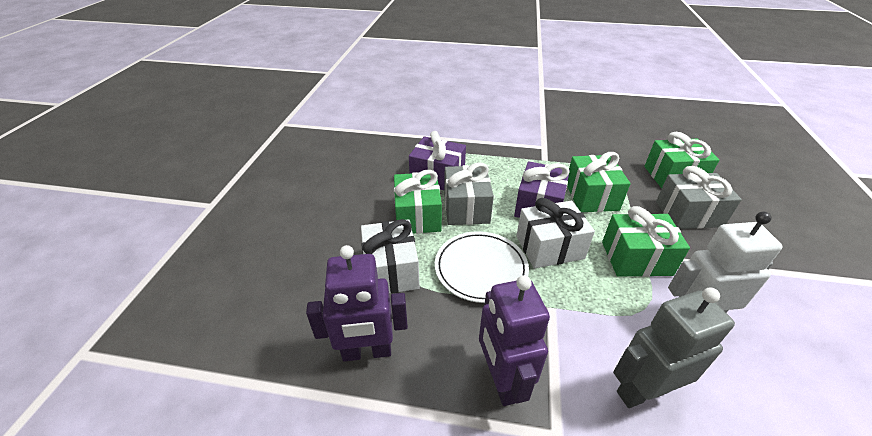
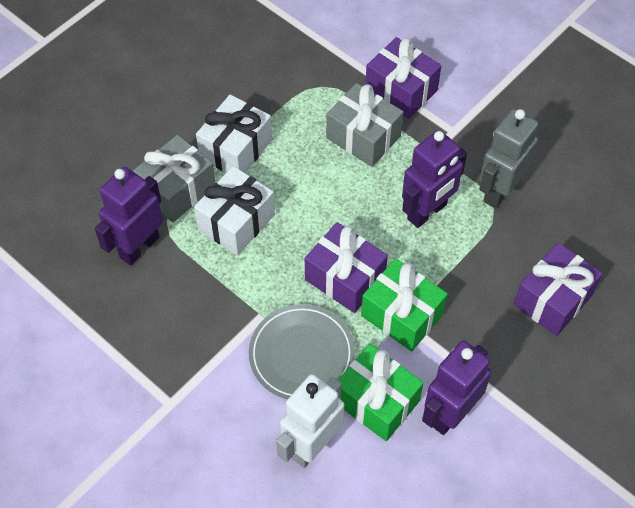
green gift: [394,170,442,234] [567,152,630,212] [602,206,690,277] [644,132,720,188] = 4 -> [338,344,423,441] [361,258,448,351] = 2
grey plate: none = 0 -> [249,304,355,399] = 1
purple gift: [409,131,466,190] [514,161,570,218] = 2 -> [305,222,388,313] [365,37,441,119] [514,243,602,336] = 3
purple robot: [306,245,408,362] [479,275,550,406] = 2 -> [95,167,163,266] [402,130,467,228] [422,340,491,435] = 3
white plate: [435,231,529,303] = 1 -> none = 0

